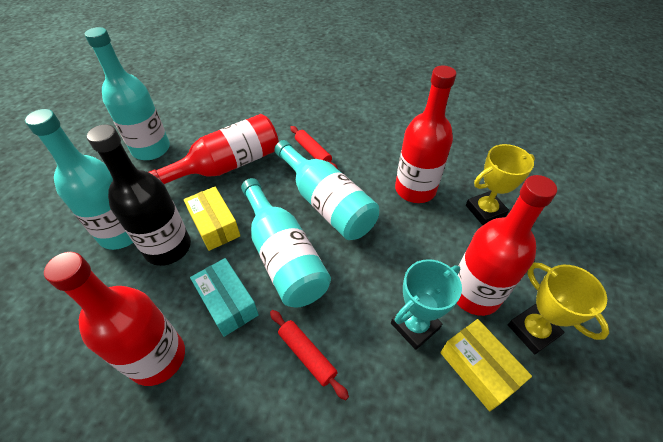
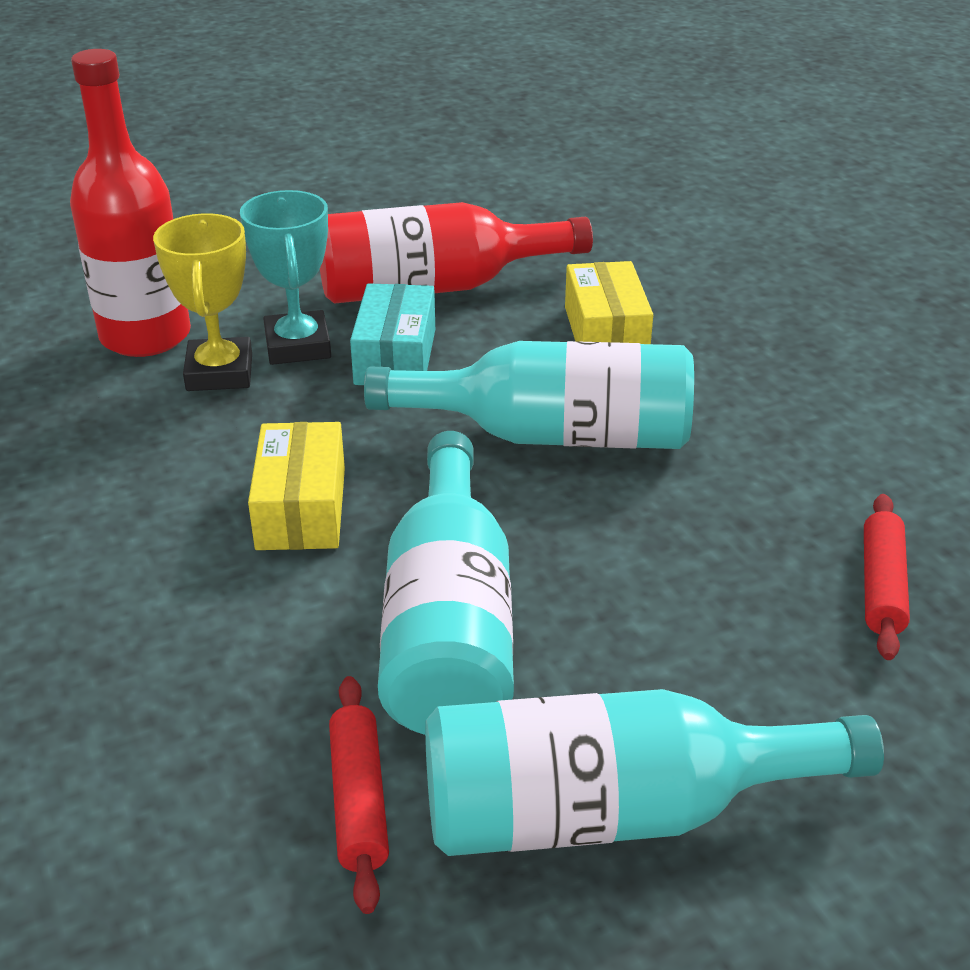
black bottle: [87,125,191,266] = 1 -> none = 0
red bottle: [44,252,185,386] [149,114,279,184] [395,66,456,203] [456,175,557,316] = 4 -> [70,49,191,357] [320,202,593,304] = 2
turquoise bottle: [25,109,133,250] [85,27,170,160] [241,178,331,308] [274,140,379,240] = 4 -> [364,341,694,449] [378,431,514,735] [425,689,884,856] = 3
yellow trophy: [466,144,535,225] [508,263,609,354] = 2 -> [153,213,252,391] = 1

